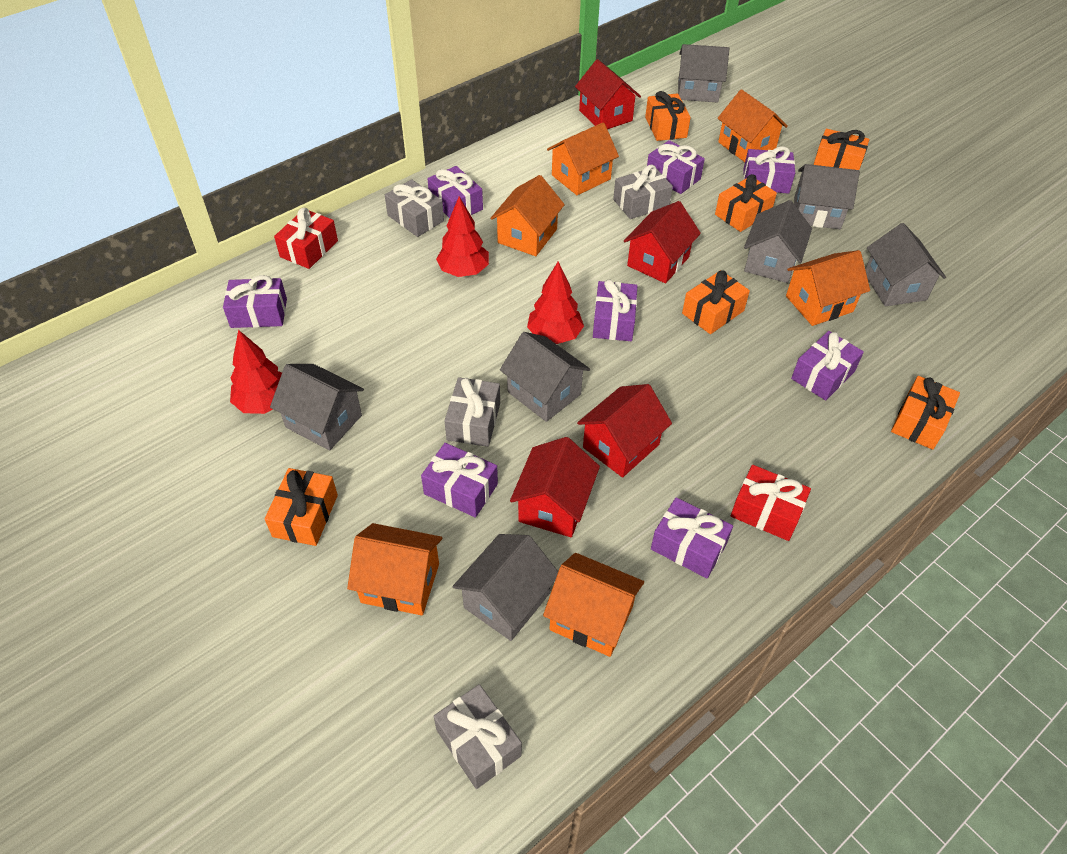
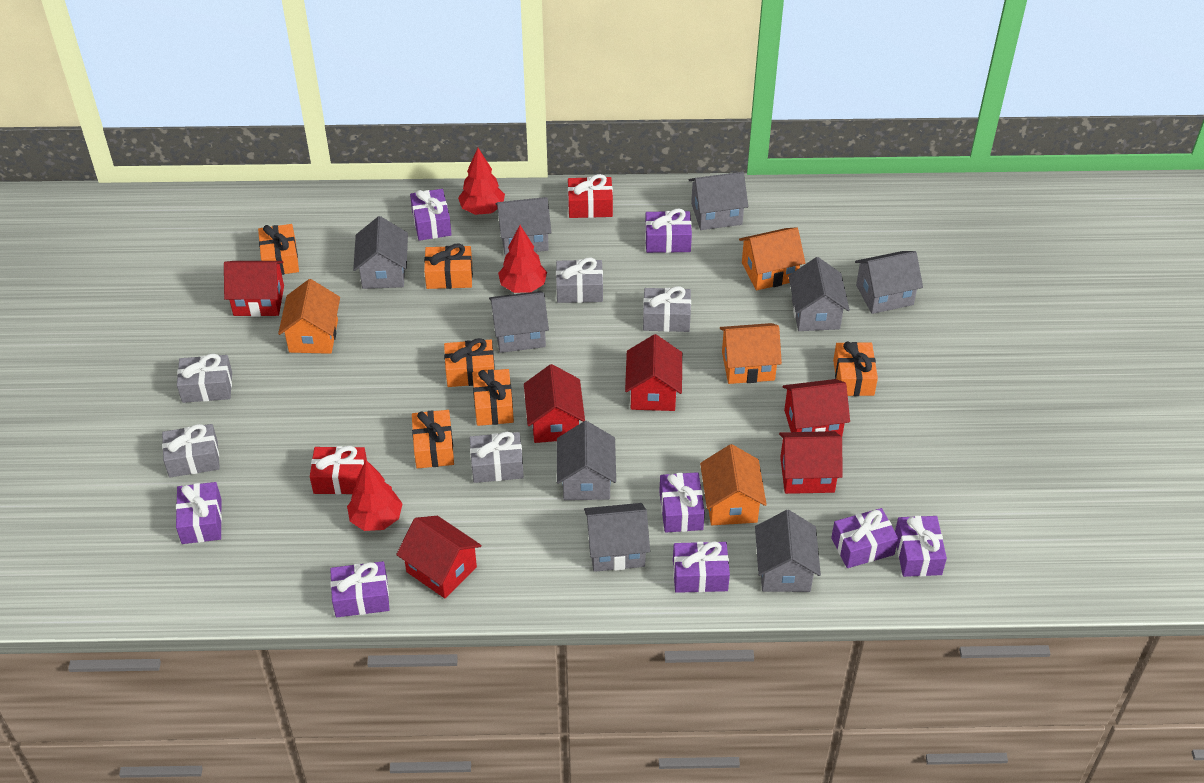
grey gift: [385,179,444,237] [433,684,522,789] [444,377,500,447] [613,165,673,219] = 4 -> [162,424,220,478] [177,354,232,403] [469,432,524,483] [556,257,603,303] [643,286,691,332] = 5
grey house: [270,364,364,451] [453,534,558,641] [500,332,590,422] [678,44,729,103] [744,200,812,283] [794,164,860,229] [865,223,946,306] = 7 -> [353,216,408,289] [489,291,549,353] [496,197,552,255] [557,421,616,500] [584,503,650,572] [689,172,748,230] [755,510,821,592] [788,257,850,331] [855,251,923,314] = 9
orange house: [347,523,442,616] [490,175,565,256] [543,553,644,657] [547,122,619,195] [718,89,788,162] [786,250,870,326] = 6 -> [278,279,340,354] [700,444,767,525] [720,323,782,384] [739,227,805,290] = 4
red house: [510,437,600,537] [575,59,641,129] [577,384,672,478] [624,201,701,284] = 4 -> [224,261,284,317] [396,516,482,598] [524,364,585,443] [625,334,682,411] [779,431,843,494] [783,379,850,436] = 6

